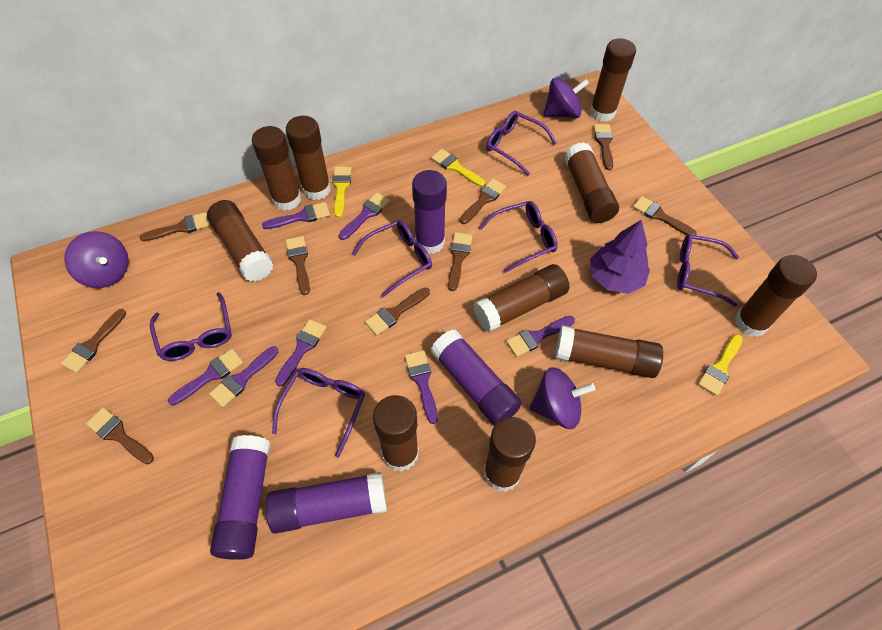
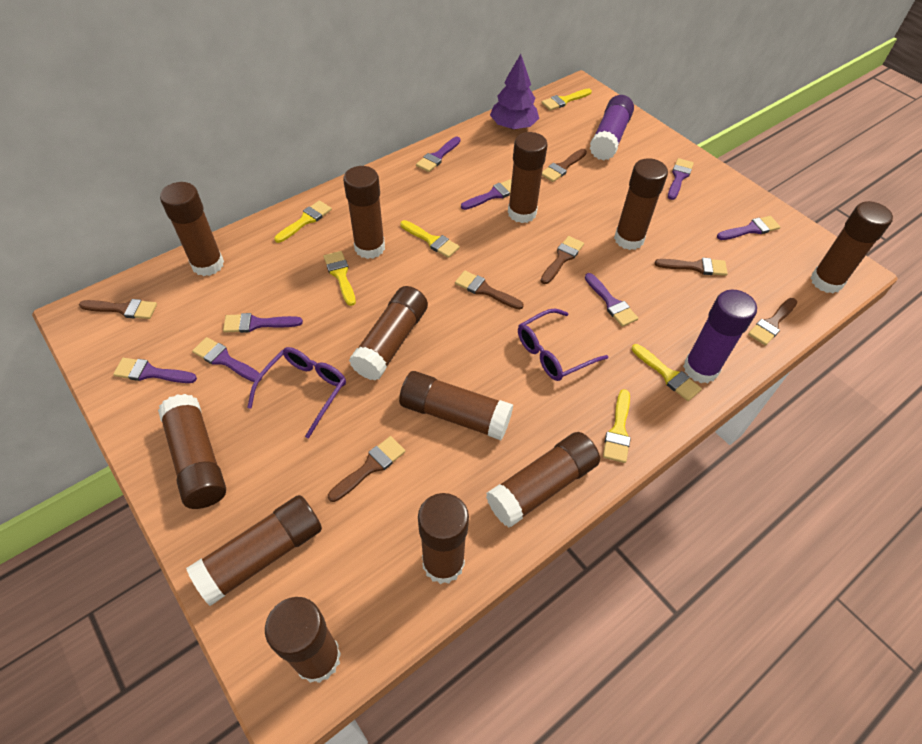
brown brush: [61,309,126,373] [86,408,154,464] [139,212,210,241] [286,236,310,295] [365,288,430,336] [448,232,473,291] [460,179,506,224] [594,124,613,170] [633,196,697,235] = 9 -> [79,299,157,319] [328,436,406,502] [455,271,524,310] [541,236,584,284] [542,149,587,182] [655,258,728,276] [748,298,797,346] = 7
brown glue stick: [207,200,274,282] [252,126,301,211] [286,116,331,200] [373,395,419,472] [473,264,569,332] [484,417,536,492] [555,325,663,378] [564,142,619,223] [590,38,636,122] [734,255,817,337] = 10 -> [158,394,226,509] [160,182,224,276] [186,495,322,606] [265,597,341,683] [343,166,385,259] [349,286,428,381] [399,371,513,440] [418,493,469,584] [486,432,600,527] [508,132,548,223] [614,158,668,250] [811,201,893,293] = 12
purple brush: [168,349,243,406] [209,346,278,407] [262,202,330,229] [275,319,327,386] [339,193,390,240] [405,350,438,424] [506,316,575,357] = 7 -> [113,358,197,383] [192,337,262,382] [223,313,303,333] [416,137,461,172] [461,179,512,210] [585,273,638,327] [668,158,694,200] [717,216,780,240] = 8
purple glasses: [150,292,232,361] [272,368,365,458] [352,220,432,297] [479,201,558,273] [486,111,557,175] [677,234,739,307] = 6 -> [247,347,346,439] [518,309,609,381] = 2
purple glue stick: [210,435,271,560] [266,472,387,534] [412,170,447,254] [431,329,522,426] = 4 -> [590,95,634,160] [683,289,757,383] = 2
purple spinning top: [64,231,129,288] [529,367,595,429] [543,78,589,118] = 3 -> none = 0
yellow brush: [332,167,352,218] [431,149,485,187] [698,334,743,396] = 3 -> [274,200,332,243] [324,251,356,306] [400,220,460,258] [542,88,592,111] [603,389,631,463] [632,344,702,401] = 6

